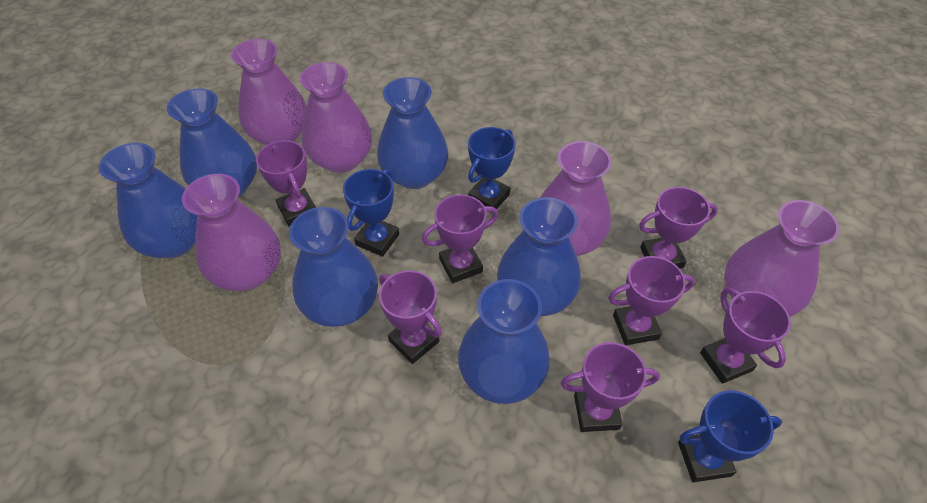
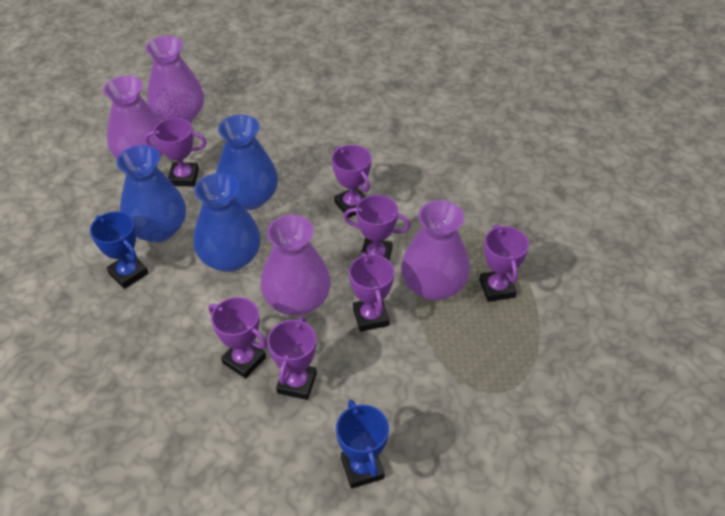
blue trophy: [343,169,399,257] [468,127,515,213] [678,390,782,482] = 3 -> [90,212,148,289] [336,400,389,489] = 2
blue vase: [99,143,197,258] [167,88,257,197] [289,207,378,327] [377,77,448,189] [458,279,549,404] [497,197,581,316] = 6 -> [116,145,186,243] [193,173,261,272] [216,115,278,210] = 3
purple vase: [182,174,281,291] [231,39,307,145] [300,62,372,173] [540,141,612,256] [724,200,840,317] = 5 -> [103,75,163,159] [145,36,204,123] [260,215,331,316] [401,200,470,301] = 4

